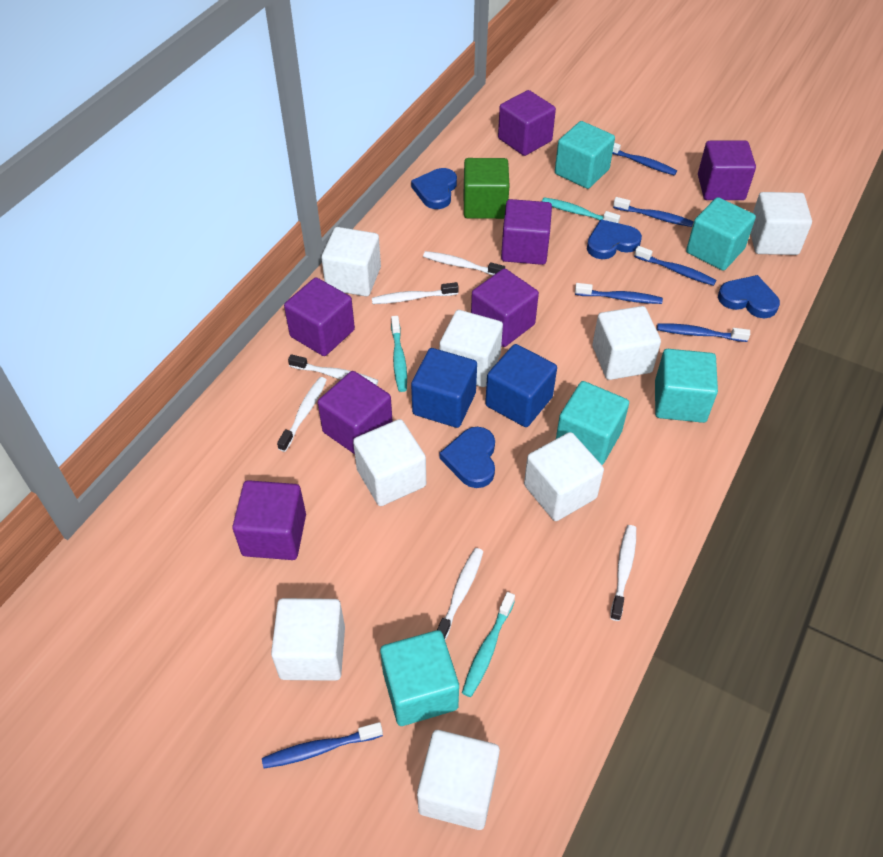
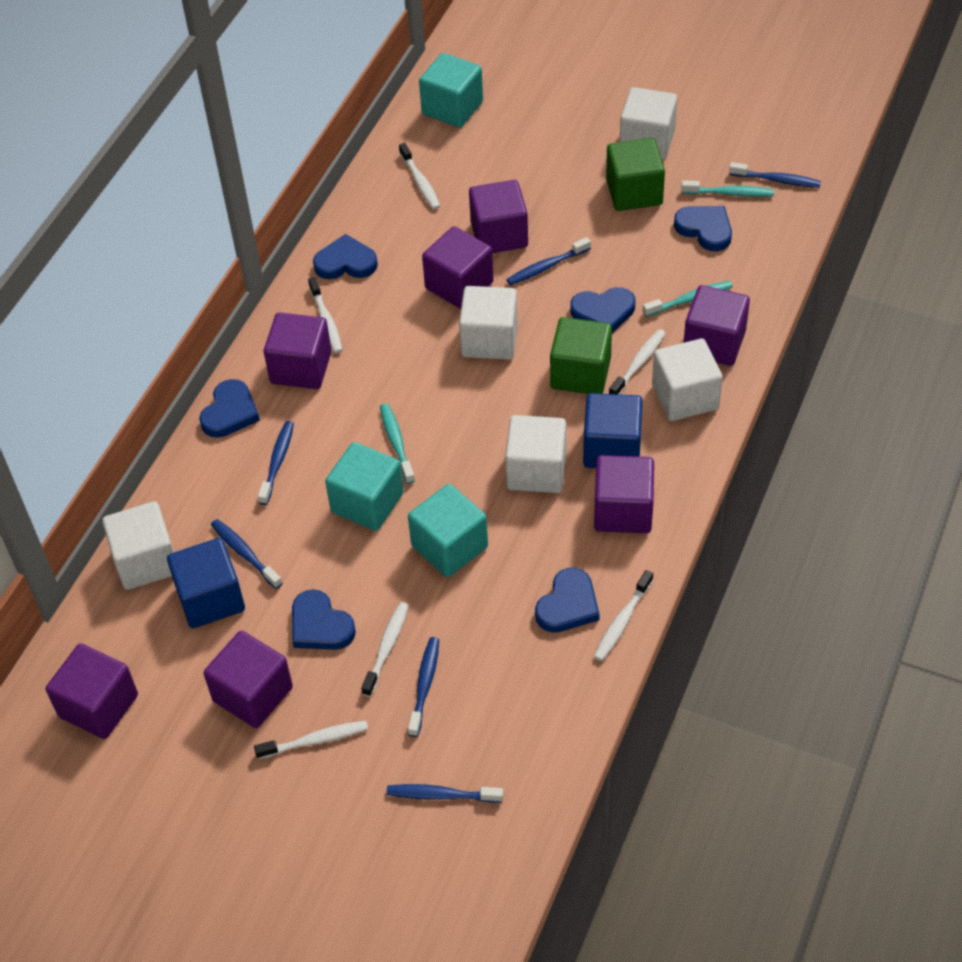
blue heart: [411,168,457,209] [440,427,495,488] [587,219,642,259] [718,275,780,318] = 4 -> [199,379,260,438] [292,589,356,650] [313,234,378,279] [535,568,600,632] [570,287,635,333] [674,206,732,251] = 6
green cube: [464,158,510,219] = 1 -> [550,317,612,394] [606,138,665,211] = 2
turquoise cube: [380,630,459,726] [555,121,615,189] [556,381,629,465] [655,349,718,423] [686,197,756,271] = 5 -> [325,442,404,531] [408,484,488,577] [419,53,483,128] = 3
white cube: [271,598,345,681] [321,227,381,296] [353,419,426,506] [417,730,500,830] [439,310,503,387] [524,432,604,521] [592,306,661,380] [751,192,812,255] = 8 -> [102,501,174,590] [459,286,518,360] [505,415,566,493] [620,87,677,160] [652,338,723,421] = 5

